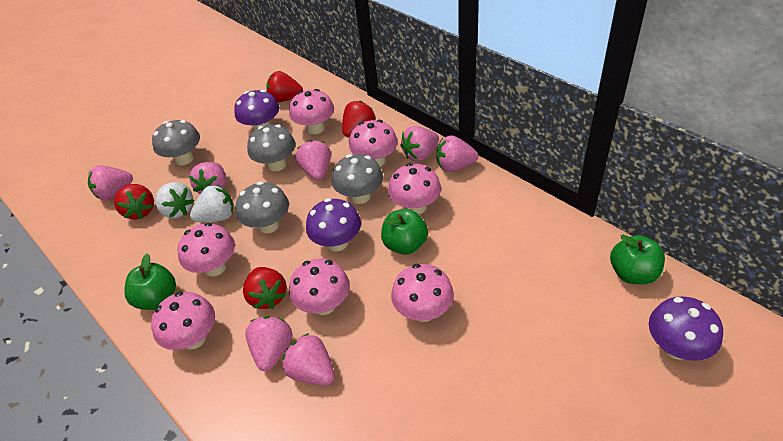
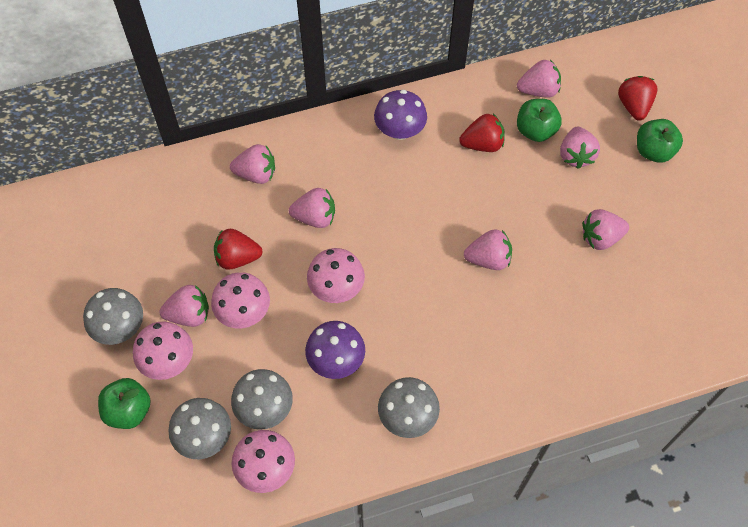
pink mushroom: [151,292,215,350] [177,222,235,277] [289,89,334,134] [289,258,350,315] [349,120,398,166] [388,163,441,215] [391,264,454,322] = 7 -> [133,322,193,380] [211,272,270,328] [232,430,295,493] [307,248,365,303] = 4
purple mushroom: [234,90,279,131] [306,198,361,252] [649,296,723,361] = 3 -> [305,321,365,379] [374,90,427,140] = 2
red strawberry: [114,184,154,219] [243,267,287,309] [266,71,303,103] [342,101,376,138] = 4 -> [214,229,263,270] [459,114,505,152] [618,76,658,121] = 3
white strawberry: [155,182,194,219] [190,185,234,222] = 2 -> none = 0

